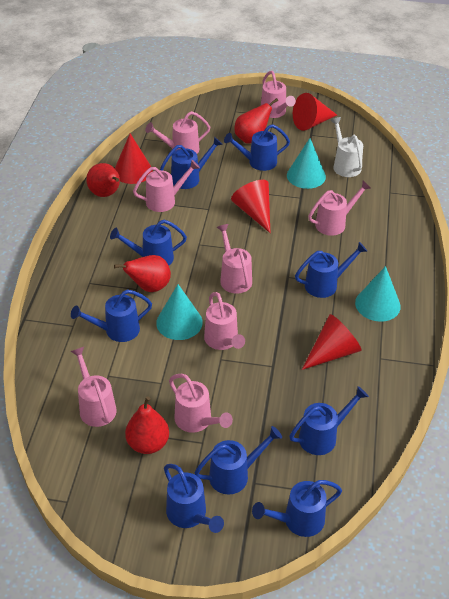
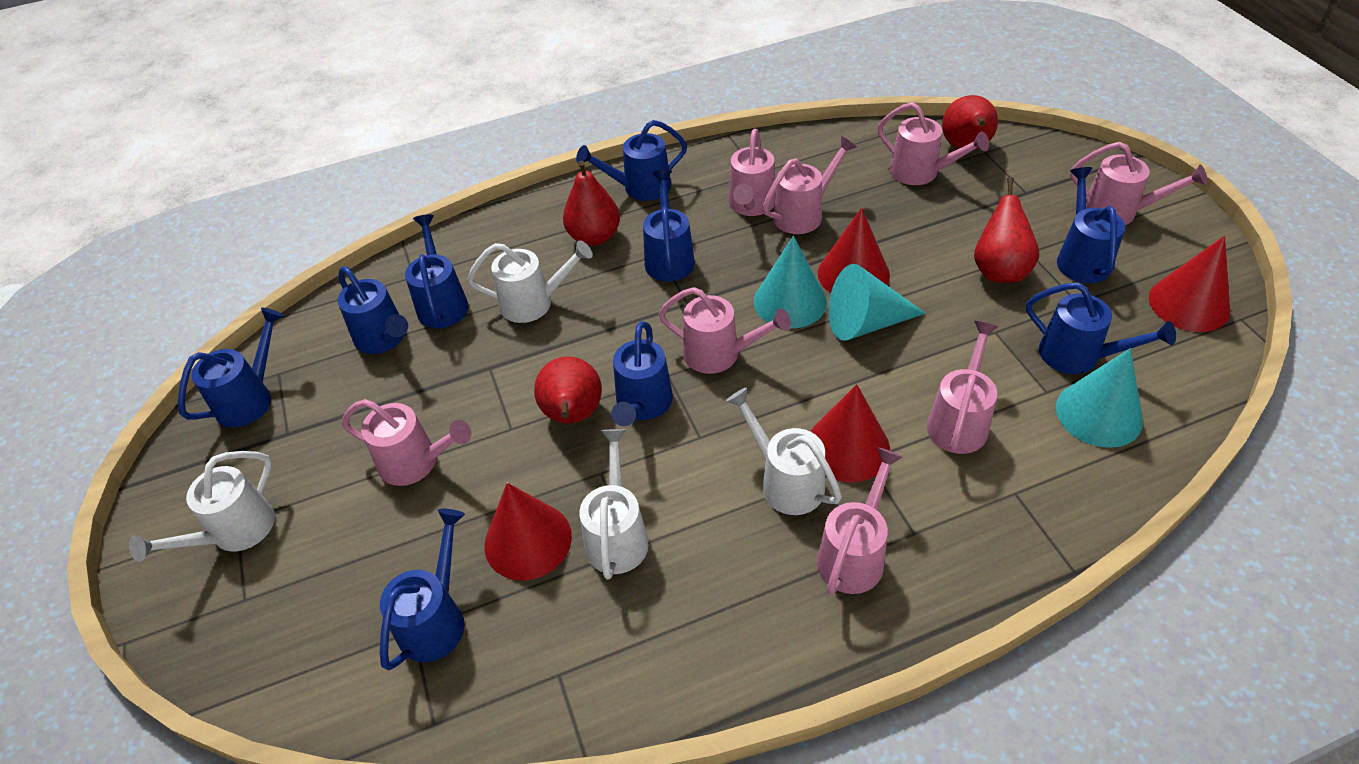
white watering can: [330,117,363,177] = 1 -> [129,451,275,562] [468,240,593,323] [579,429,649,580] [726,387,842,515] = 4

